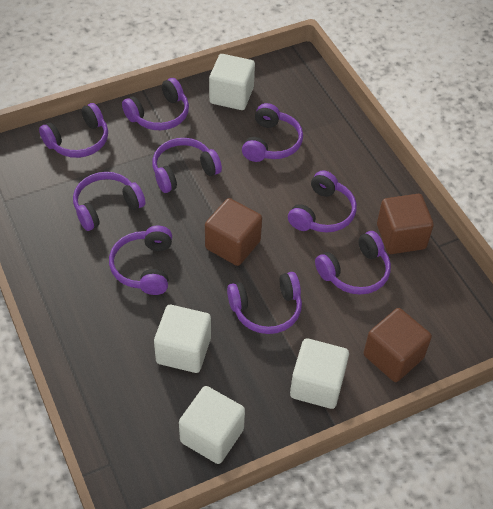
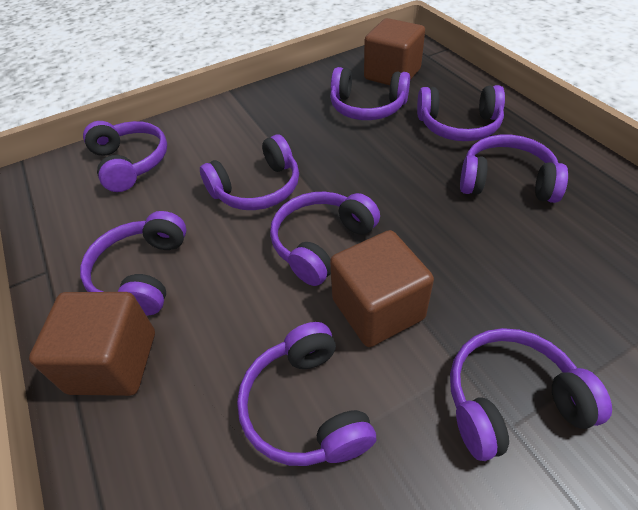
white cube: [154,305,211,373] [179,386,245,464] [209,54,255,110] [290,338,349,409] = 4 -> none = 0

